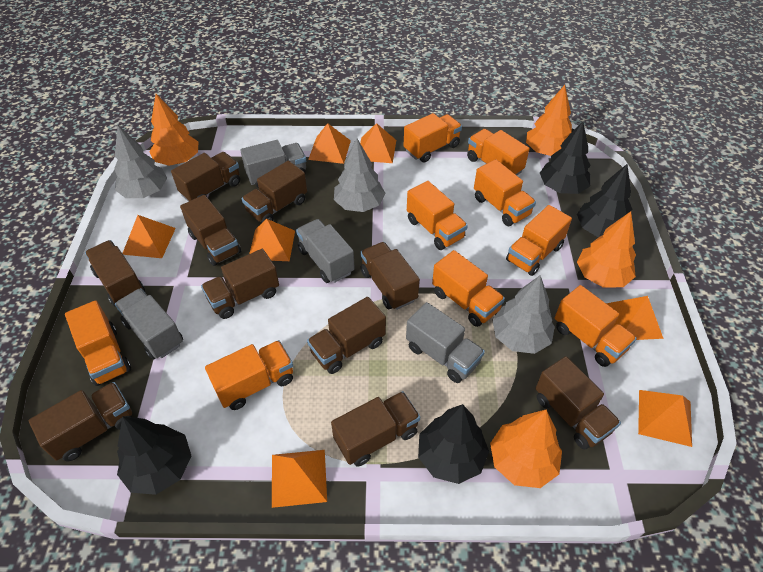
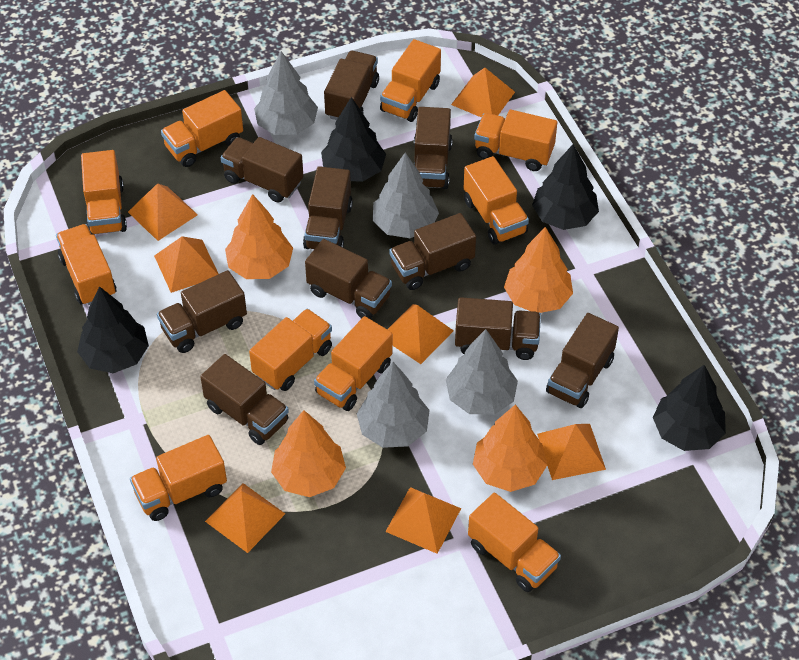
grey tree: [114,126,167,198] [334,138,386,212] [492,276,555,354] = 3 -> [254,51,318,135] [357,362,430,448] [373,152,439,238] [446,329,518,415] = 4
grey truck: [115,288,183,359] [240,140,306,188] [296,219,355,283] [406,302,485,383] = 4 -> none = 0
orange truck: [65,300,131,386] [205,340,293,410] [404,113,462,163] [407,181,468,250] [432,250,505,327] [467,129,530,175] [474,159,536,226] [506,205,572,276] [554,285,637,367] = 9 -> [56,224,116,305] [81,150,127,234] [130,435,227,521] [161,90,243,167] [249,309,332,391] [314,316,392,411] [380,39,441,122] [464,156,529,245] [468,493,561,592] [474,110,557,171] = 10

